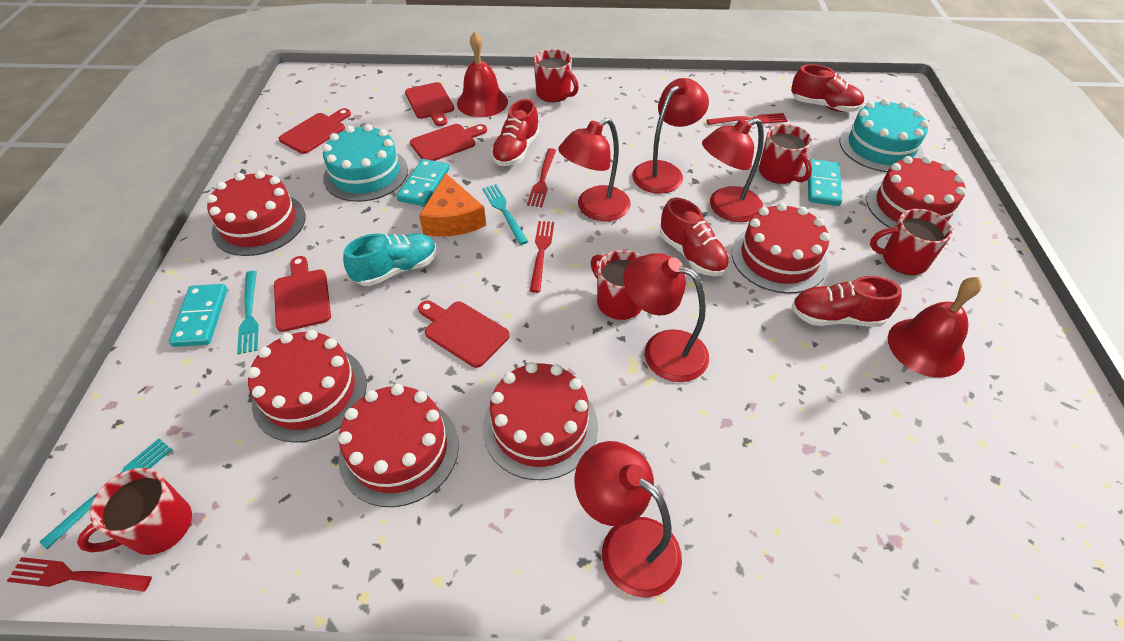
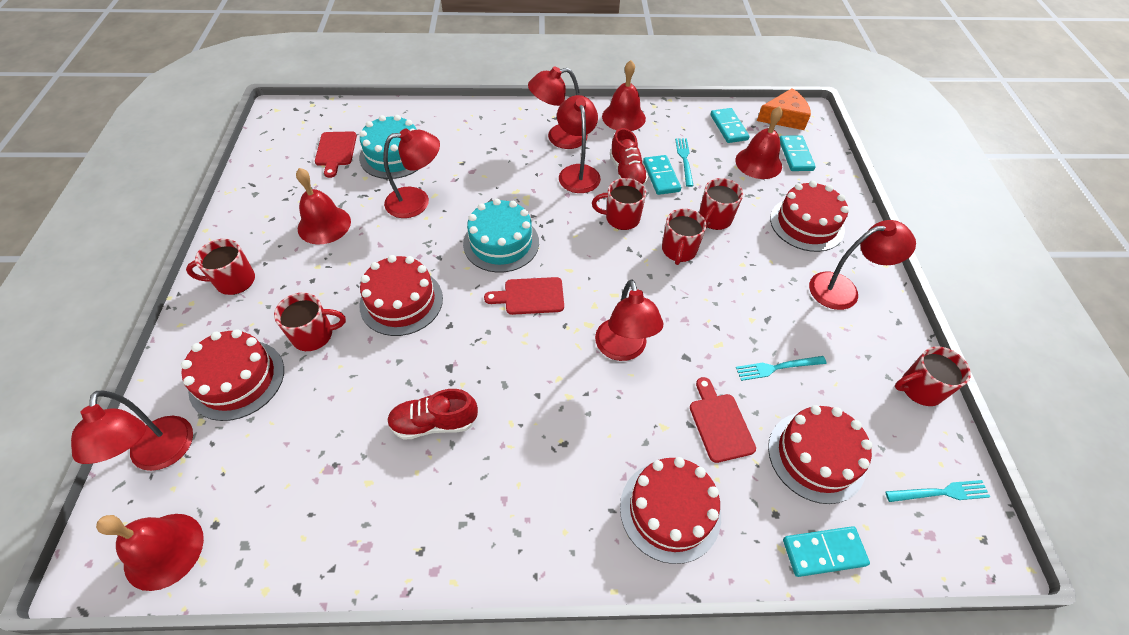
red bell: [457,31,508,117] [888,277,982,378] = 2 -> [96,514,204,591] [296,168,351,244] [602,60,646,131] [735,106,783,179] = 4
red cake: [206,171,306,256] [247,330,367,443] [338,384,459,507] [483,362,598,480] [732,203,830,294] [866,156,966,230] = 6 -> [181,329,284,421] [359,255,443,336] [620,457,721,564] [768,405,872,504] [770,181,849,252] = 5
red cutting board: [274,256,331,332] [279,108,351,154] [405,82,454,126] [410,124,487,161] [418,301,510,368] = 5 -> [315,131,357,178] [484,277,564,315] [690,377,756,463] = 3
red fork: [7,557,152,592] [527,148,556,207] [530,221,554,293] [707,113,788,125] = 4 -> none = 0
red lamp: [558,118,631,221] [575,441,682,598] [623,253,709,382] [632,78,709,194] [702,118,764,222] = 5 -> [71,391,193,471] [383,129,440,218] [528,66,588,149] [557,95,601,193] [595,279,663,361] [809,220,916,310] = 6
red mug: [77,468,192,555] [534,49,579,102] [590,250,642,320] [759,124,812,184] [870,209,953,275] = 5 -> [186,239,255,295] [274,292,346,351] [592,178,646,230] [662,208,706,265] [699,178,743,230] [895,346,971,406] = 6
red shoe: [491,99,540,166] [660,198,729,276] [791,64,864,112] [791,276,902,327] = 4 -> [387,389,478,440] [610,128,648,186] = 2
turquoise domino: [169,284,227,347] [397,159,449,206] [808,159,842,206] = 3 -> [643,155,681,195] [710,108,750,143] [780,135,816,171] [783,526,870,577] = 4
turquoise shoe: [343,233,437,286] = 1 -> none = 0

